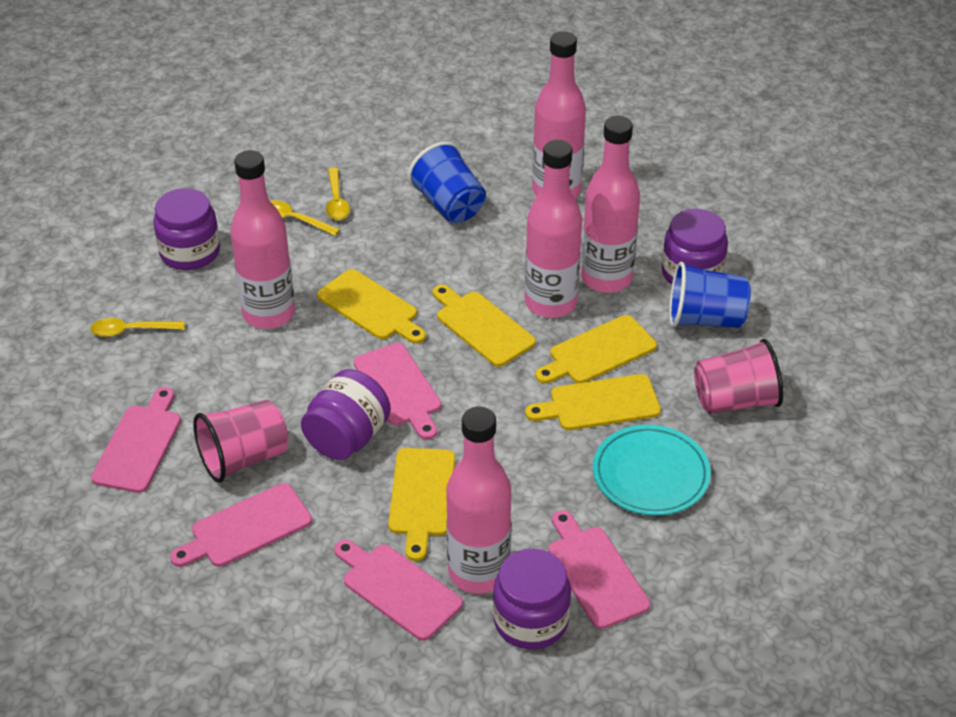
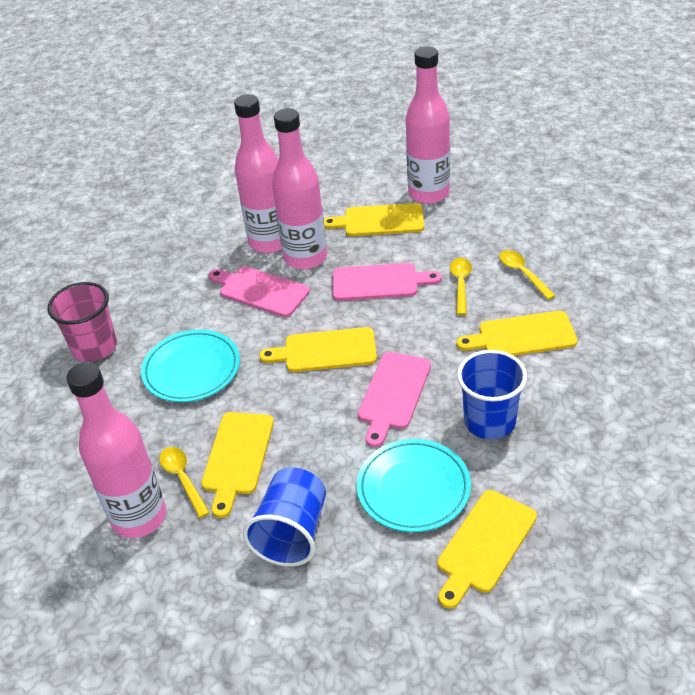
pink bottle: [230,150,295,329] [446,406,511,594] [525,140,582,318] [532,31,586,199] [581,116,640,293] = 5 -> [66,362,166,538] [234,94,282,253] [272,108,327,270] [406,46,450,204] = 4
pink cup: [193,400,288,483] [694,339,783,414] = 2 -> [47,282,117,362] = 1
pink cutting board: [91,387,181,493] [170,483,312,567] [334,540,463,641] [353,343,441,440] [548,510,650,629] = 5 -> [209,266,310,317] [333,263,441,301] [358,352,431,447] = 3
purple jar: [153,188,220,270] [301,369,391,460] [493,548,571,650] [662,209,728,285] = 4 -> none = 0
turquoise plate: [593,425,711,516] = 1 -> [141,330,240,402] [357,439,471,532] = 2

